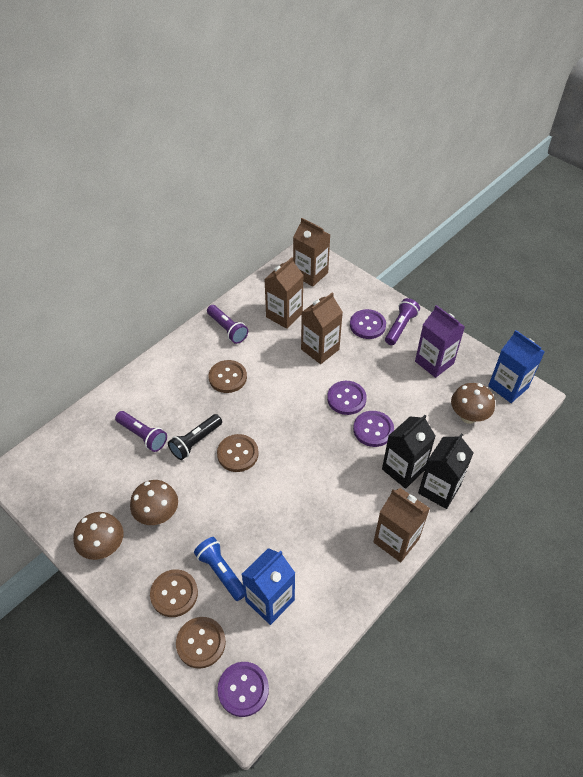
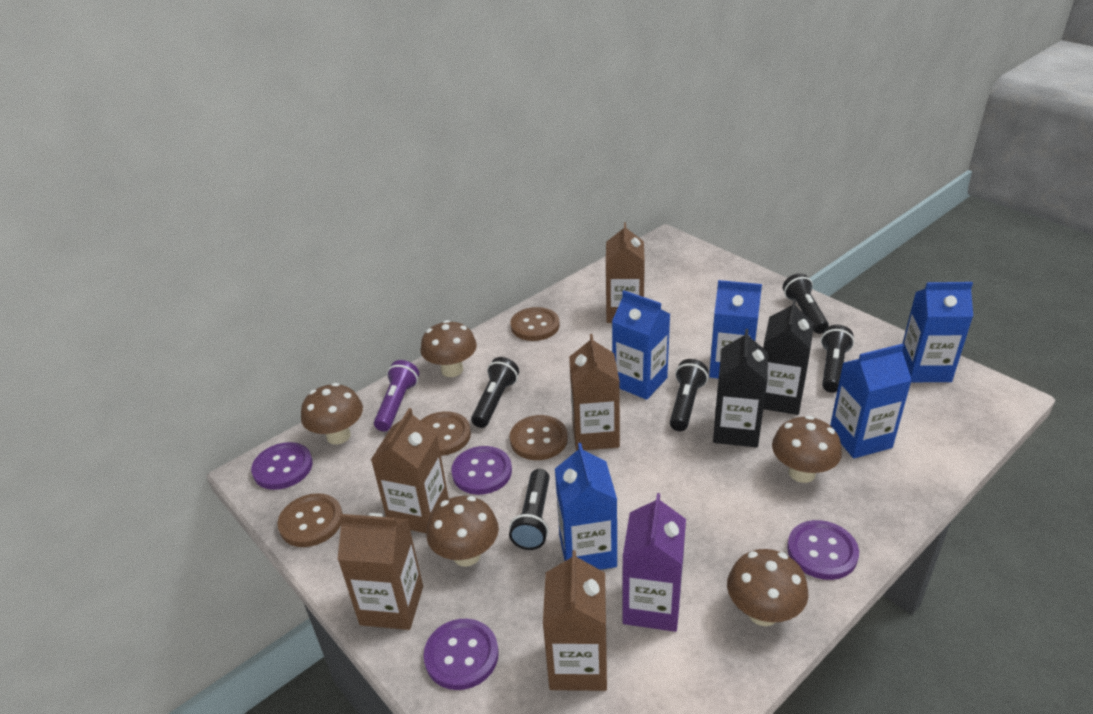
black flashlight: [168,414,222,460] = 1 -> [471,357,519,428] [509,469,550,550] [670,359,708,431] [783,273,829,334] [821,325,854,393] = 5
blue carton: [242,548,295,625] [488,330,545,403] = 2 -> [555,443,617,570] [612,290,670,400] [709,280,762,379] [830,344,912,458] [902,282,973,382] = 5
blue flashlight: [194,537,245,601] = 1 -> none = 0
brown carton: [264,257,304,329] [293,218,330,287] [301,292,343,364] [374,488,430,562] = 4 -> [337,513,423,630] [371,408,449,534] [543,550,607,691] [569,334,620,451] [606,222,645,323] = 5
brown mushroom: [73,512,124,560] [130,480,178,525] [451,383,495,424] = 3 -> [301,383,363,445] [421,320,477,377] [426,496,499,567] [727,549,808,626] [772,416,842,483] = 5
purple flashlight: [115,411,167,452] [207,305,248,344] [385,298,420,345] = 3 -> [374,360,419,431] = 1

